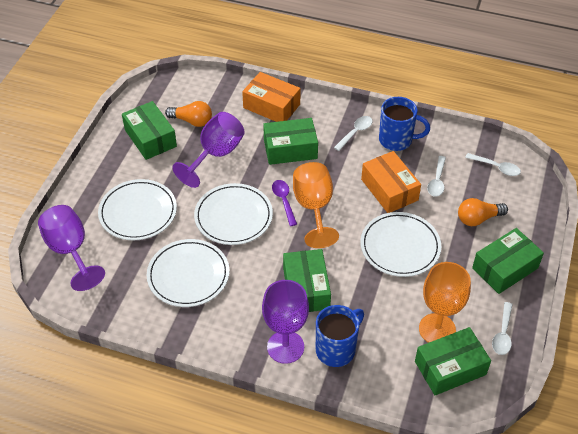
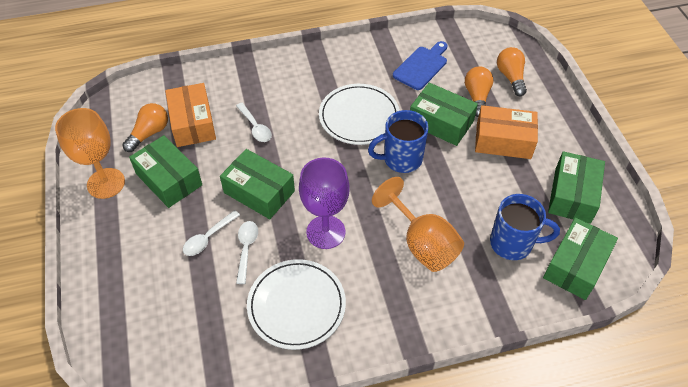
blue cutting board: none = 0 -> [393,41,447,90] = 1
orange light bulb: [165,101,212,127] [458,198,508,226] = 2 -> [122,103,168,152] [465,66,493,117] [497,47,527,96] = 3
purple goblet: [38,205,105,291] [172,112,245,188] [262,280,309,364] = 3 -> [299,158,350,249] = 1
purple spoon: [272,180,297,226] = 1 -> none = 0
white plate: [98,179,177,241] [147,239,229,307] [194,183,273,245] [360,212,441,277] = 4 -> [247,259,346,350] [319,84,400,145] = 2
white spoon: [334,116,372,151] [427,156,446,197] [465,153,521,176] [492,302,513,355] = 4 -> [183,210,240,256] [236,103,272,142] [236,221,258,284] = 3

